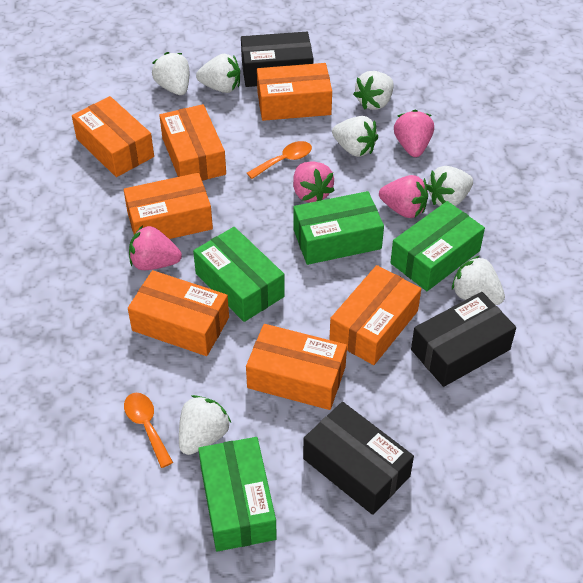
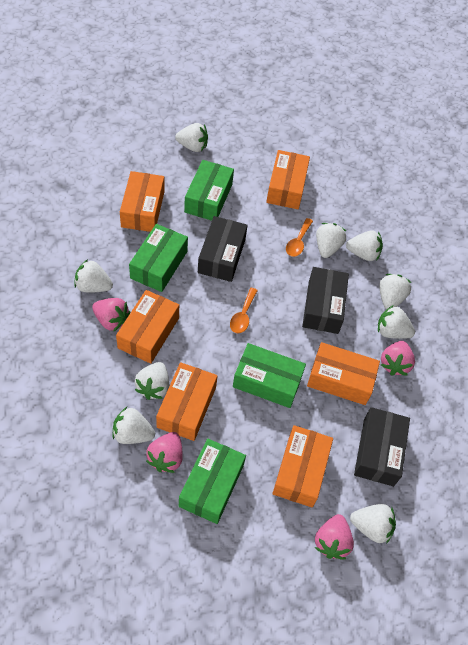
orange box: [72,96,154,177] [124,173,213,239] [128,270,229,356] [159,104,226,181] [246,324,347,410] [257,63,332,121] [329,265,421,365] = 7 -> [116,290,179,364] [120,171,164,232] [156,362,218,441] [266,150,310,209] [272,425,333,508] [307,342,380,405] = 6
white strawberry: [152,52,189,95] [179,395,231,455] [196,54,240,93] [332,116,378,157] [353,71,394,110] [427,166,473,206] [452,256,505,305] = 7 -> [74,259,113,292] [113,407,155,444] [135,362,169,400] [175,123,208,152] [316,223,346,258] [346,230,383,261] [350,504,396,544] [378,305,415,339] [379,274,412,309] = 9

